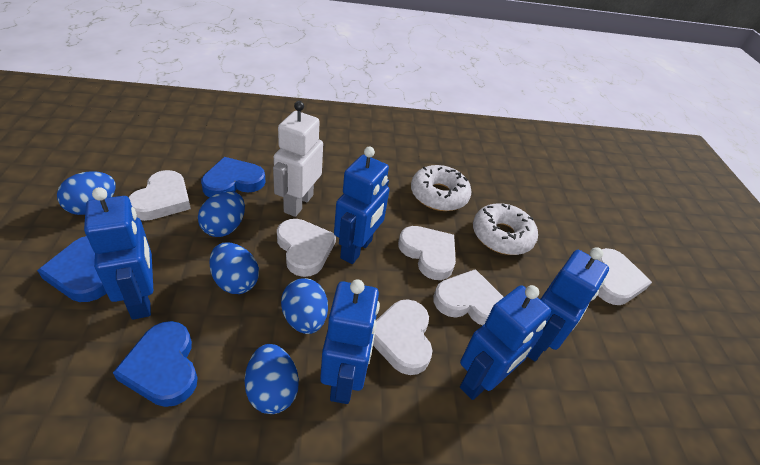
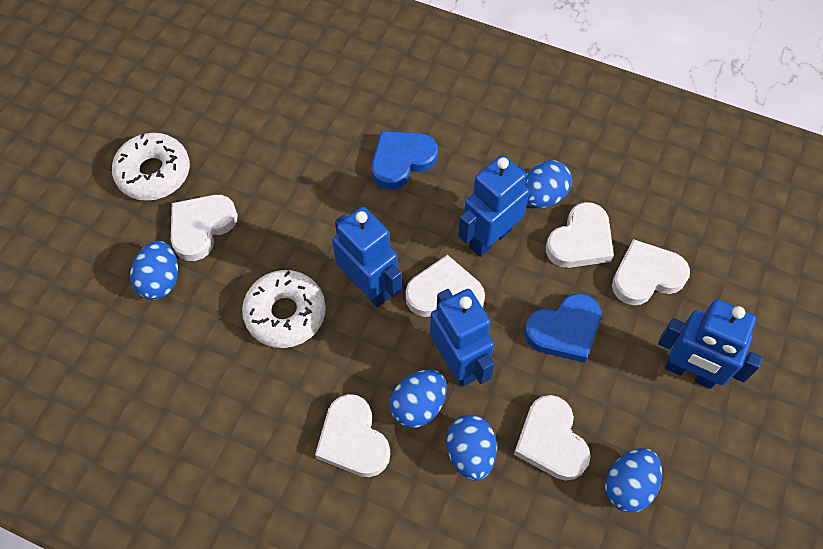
blue heart: [37,236,106,302] [113,321,198,407] [201,157,265,198] = 3 -> [372,131,438,190] [524,293,601,363] = 2
blue robot: [84,187,153,320] [320,279,380,404] [334,147,390,264] [460,285,551,400] [527,247,609,361] = 5 -> [332,207,402,307] [430,289,495,387] [458,155,529,257] [658,299,763,389] = 4
white robot: [273,101,323,217] = 1 -> none = 0

